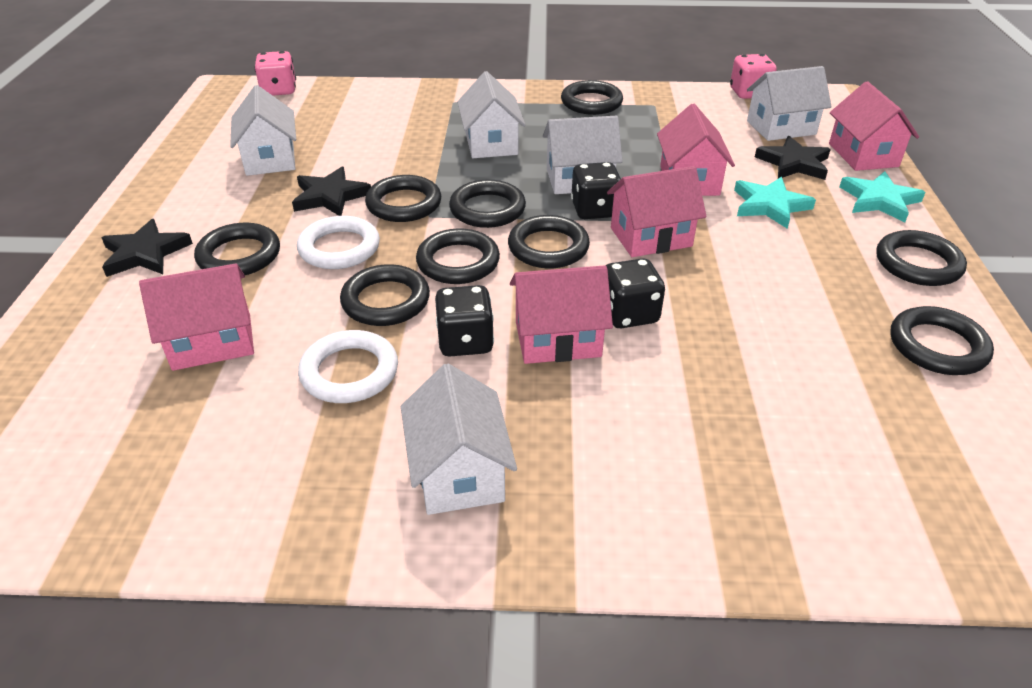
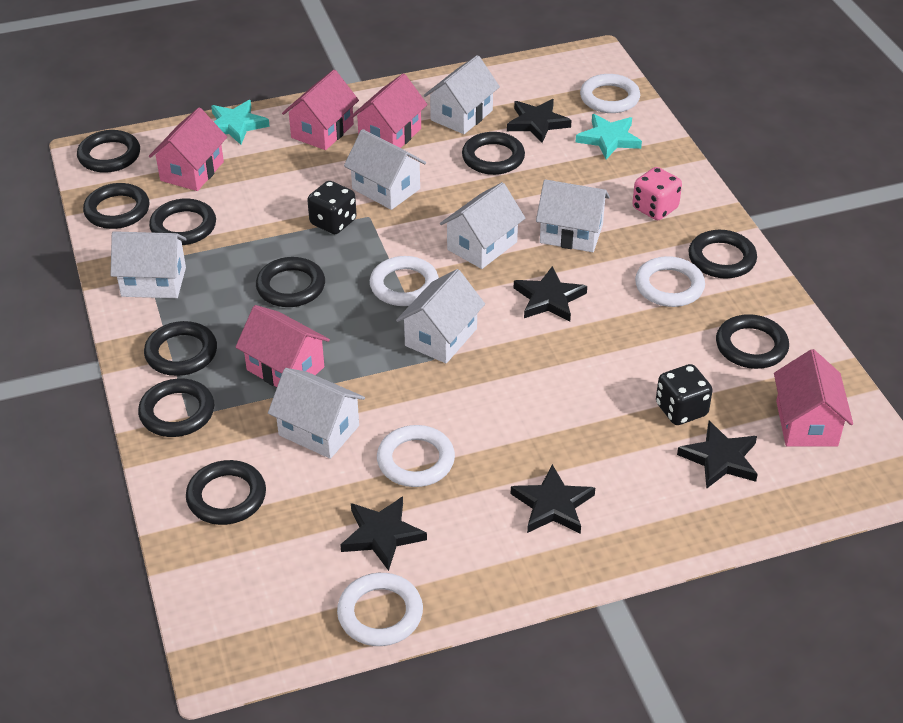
black dice: [435,285,494,357] [571,162,621,219] [605,258,665,328] = 3 -> [307,181,357,234] [656,364,713,425] = 2
black ring: [194,223,280,275] [340,264,430,326] [365,175,441,222] [416,228,500,284] [449,180,526,228] [508,215,590,268] [561,80,623,115] [876,230,967,286] [891,306,994,375] = 9 -> [77,130,140,173] [83,183,150,229] [138,379,214,437] [144,321,217,376] [149,199,216,245] [186,460,266,525] [256,257,325,307] [462,132,525,175] [688,230,757,279] [716,314,789,369] = 10
black star: [101,219,193,277] [292,167,371,216] [755,136,831,180] = 3 -> [341,496,427,571] [507,99,572,143] [511,464,595,534] [514,266,587,322] [677,421,758,489] = 5
pink dice: [254,51,296,96] [730,54,777,99] = 2 -> [632,167,682,220] = 1
white house: [230,85,296,176] [401,364,517,515] [457,71,526,158] [543,116,623,194] [747,66,832,141] = 5 -> [110,231,187,298] [268,368,365,459] [344,129,426,210] [396,269,485,363] [424,55,500,134] [440,182,525,269] [536,179,610,252] = 7
white ring: [297,216,380,269] [298,330,398,403] = 2 -> [337,573,423,646] [370,256,439,306] [377,425,455,487] [580,74,640,113] [635,256,705,307] = 5

